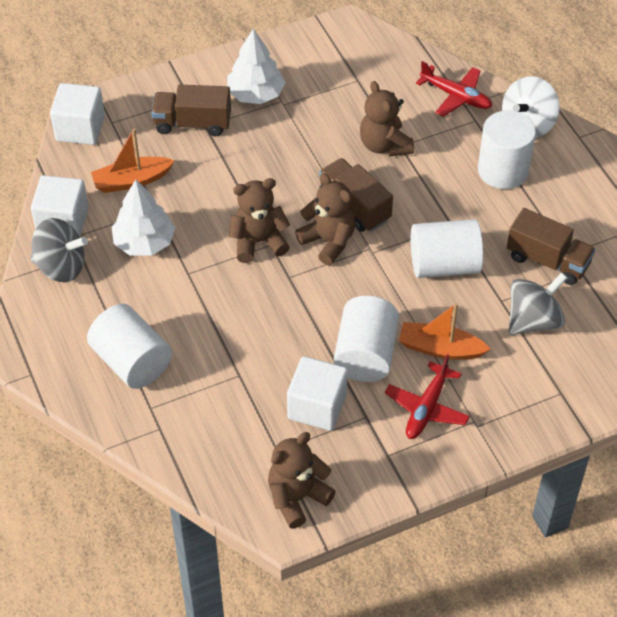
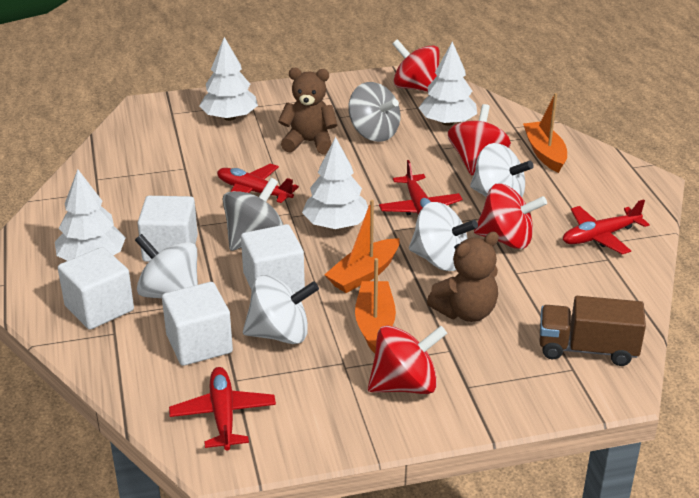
brown teddy bear: [229,178,290,263] [268,432,336,529] [295,173,355,265] [360,81,414,157] = 4 -> [278,68,338,154] [427,232,499,322] = 2
brown truck: [152,84,231,137] [319,158,393,232] [507,208,596,285] = 3 -> [540,296,646,366] = 1
orange boat: [91,129,175,193] [399,303,491,360] = 2 -> [324,200,399,293] [355,258,396,353] [523,93,567,173] = 3
red plane: [385,354,470,439] [416,61,492,117] = 2 -> [169,367,276,451] [217,164,299,203] [379,160,463,215] [563,199,650,254] = 4
red spinning top: none = 0 -> [368,325,447,394] [393,39,440,92] [448,104,511,176] [474,184,547,249] = 4
white cube: [31,175,89,237] [50,83,105,145] [287,356,348,431] = 3 -> [58,247,134,330] [138,196,198,262] [162,282,233,366] [241,224,305,293] = 4
white cylinder: [87,304,172,389] [333,296,399,382] [411,219,483,278] [478,110,536,189] = 4 -> none = 0
white spinning top: [502,76,560,138] = 1 -> [135,234,198,298] [243,275,319,344] [409,202,478,271] [470,143,534,197] = 4
white tree: [112,179,175,256] [227,29,285,104] = 2 -> [55,169,126,261] [199,37,258,121] [302,137,368,229] [419,41,477,126] = 4

